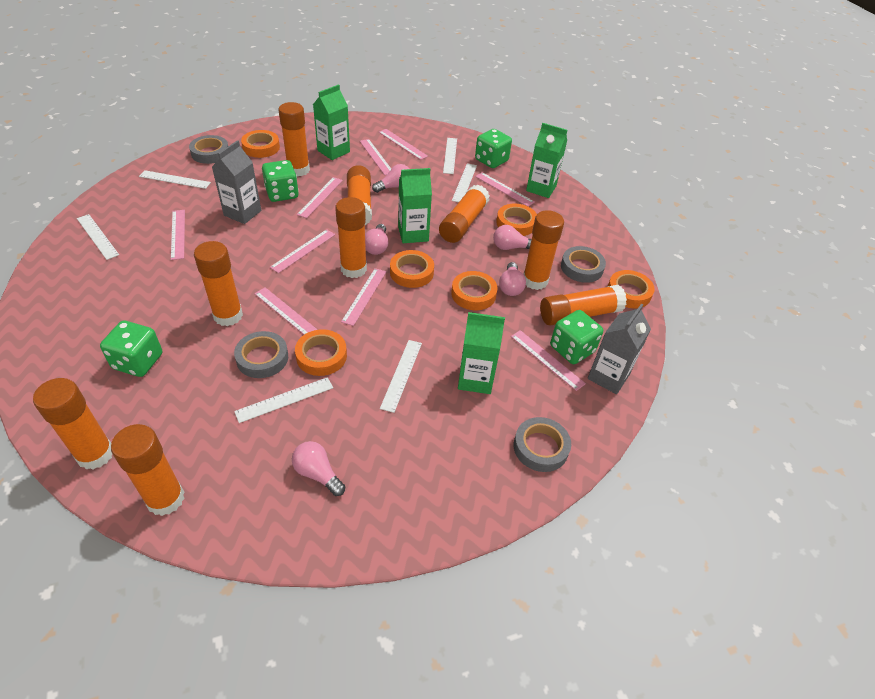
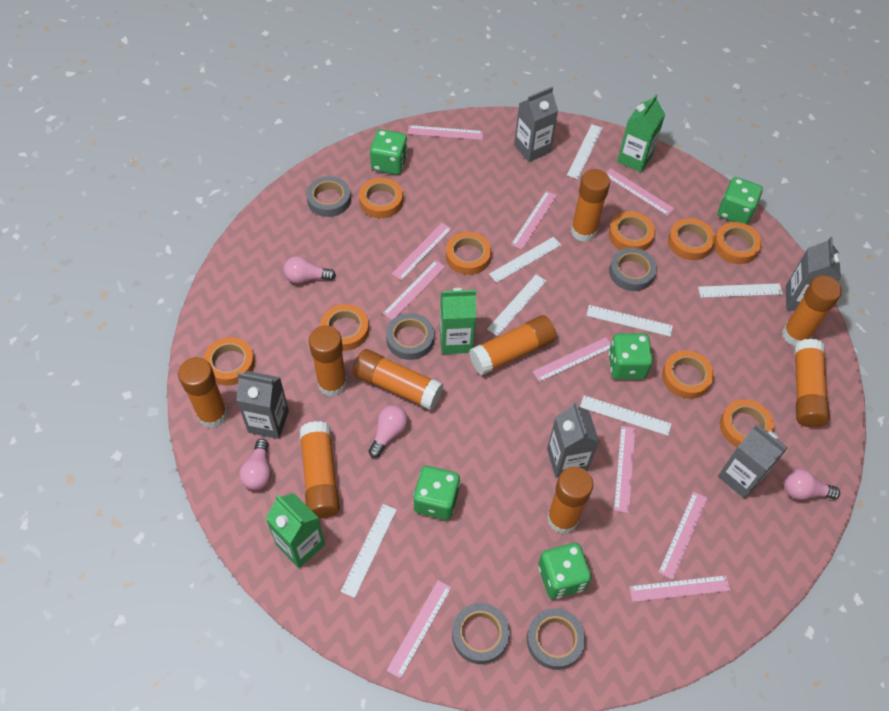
green carton: [313,84,350,160] [398,168,432,243] [458,312,505,394] [526,123,567,198] = 4 -> [265,493,325,568] [440,288,476,354] [617,94,665,172] = 3
green dice: [100,321,162,377] [262,160,299,202] [475,129,512,168] [550,310,603,364] = 4 -> [370,129,408,175] [413,466,460,520] [538,543,591,599] [609,333,653,380] [718,177,763,224] = 5
grey carton: [212,140,261,224] [588,304,651,394] = 2 -> [236,371,289,439] [514,87,558,162] [547,402,599,478] [718,424,788,499] [786,237,841,311] = 5
grey tape: [189,135,228,164] [234,331,288,378] [514,417,571,472] [561,246,606,283] = 4 -> [306,176,351,217] [386,313,434,360] [452,603,510,664] [527,608,585,670] [609,248,657,291] = 5
orange tape: [241,130,280,158] [295,329,347,376] [390,250,434,288] [451,271,498,310] [496,204,537,236] [608,270,655,308] = 6 -> [203,337,255,386] [320,304,369,351] [359,178,403,218] [446,232,491,275] [609,211,655,251] [662,350,714,399] [668,218,715,260] [714,222,762,264] [720,399,774,447] = 9
pink light bulb: [292,441,345,496] [365,224,388,255] [372,164,409,193] [493,225,532,250] [499,262,526,296] = 5 -> [239,439,271,490] [284,256,336,284] [368,405,408,458] [784,469,840,500] = 4
pink ruler: [171,210,185,260] [254,287,318,334] [270,229,335,273] [297,177,343,218] [341,268,386,326] [360,139,391,175] [379,129,428,160] [475,172,535,207] [511,330,586,391] = 9 -> [382,260,446,320] [386,580,452,679] [392,223,452,281] [408,125,483,140] [511,191,557,250] [532,337,611,382] [606,168,674,216] [614,426,636,513] [629,575,731,602] [658,491,708,580] = 10
white ruler: [77,214,119,260] [139,170,211,189] [234,377,333,423] [380,340,422,413] [443,138,457,174] [452,163,477,202] = 6 -> [341,504,397,598] [487,274,546,336] [489,237,561,283] [567,124,602,179] [580,395,671,436] [586,305,673,337] [698,283,783,298] = 7

